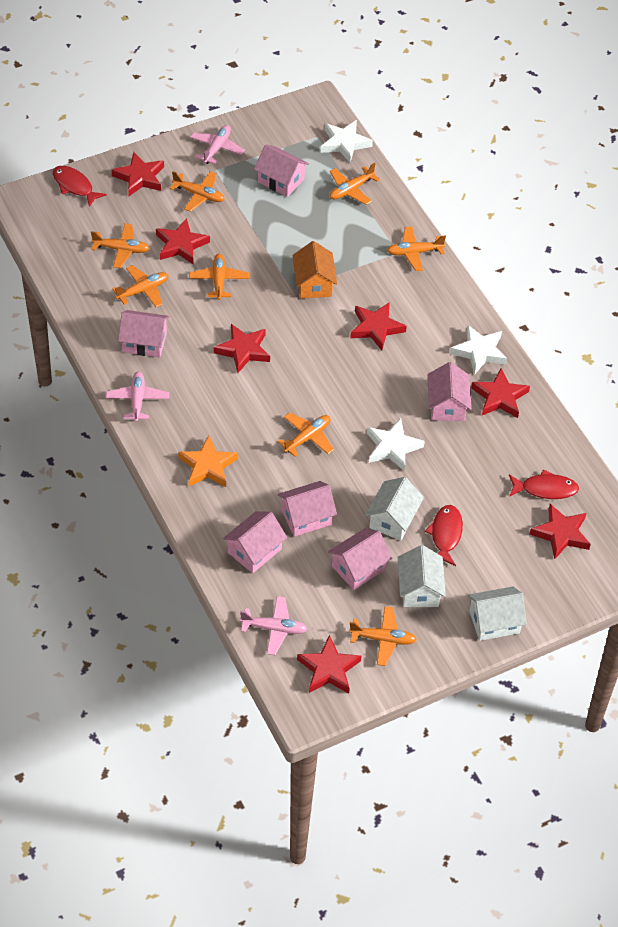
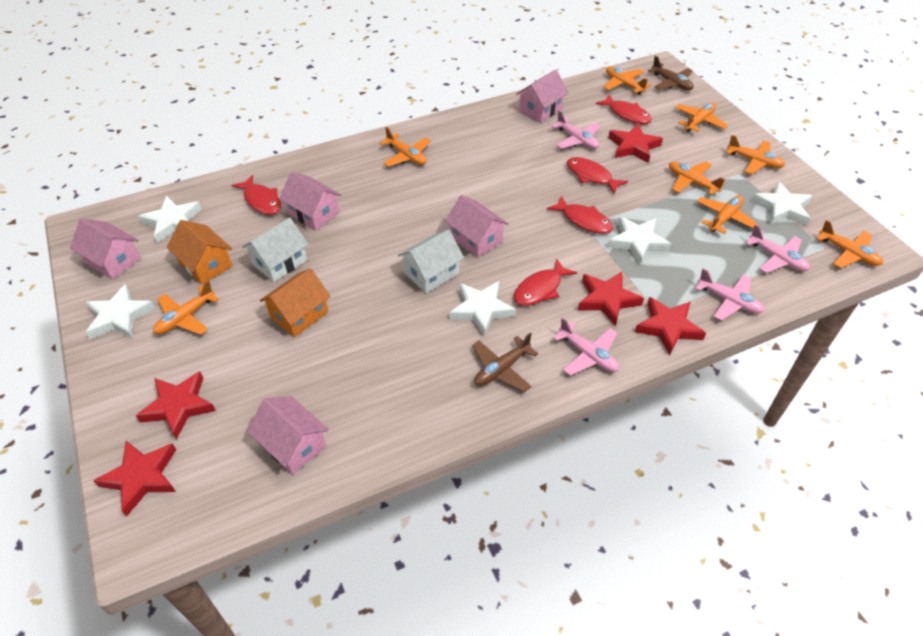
brown plane: none = 0 -> [472,333,538,392] [648,56,694,90] = 2
orange house: [292,241,337,299] = 1 -> [167,220,232,284] [260,268,331,337] = 2
orange star: [178,436,238,487] = 1 -> none = 0
pink house: [118,310,169,358] [223,511,287,573] [254,144,309,197] [278,481,337,537] [328,528,392,590] [427,362,472,421] = 6 -> [70,218,141,280] [247,396,329,475] [279,171,341,230] [445,195,509,258] [516,70,569,122] = 5
pink plane: [106,372,169,422] [190,125,245,164] [240,596,307,655] = 3 -> [551,110,601,149] [553,317,619,376] [695,268,764,321] [746,224,810,273] = 4
red fish: [53,166,107,207] [425,505,463,566] [509,469,579,499] = 3 -> [231,175,281,215] [514,258,577,306] [547,195,613,234] [567,157,628,194] [596,94,652,124] = 5
red star: [112,152,164,196] [156,218,210,265] [214,324,270,373] [297,635,362,694] [350,302,407,350] [471,368,530,418] [530,504,591,560] = 7 -> [93,441,176,516] [136,371,216,439] [578,272,644,326] [608,124,663,163] [635,297,706,355] = 5
white house: [365,477,424,540] [398,545,446,607] [468,586,527,641] = 3 -> [242,217,309,282] [398,230,464,293] = 2
white star: [321,120,373,163] [367,418,425,471] [450,325,507,375] = 3 -> [86,284,156,339] [139,196,202,243] [449,281,516,337] [608,216,671,265] [751,181,812,226] = 5

